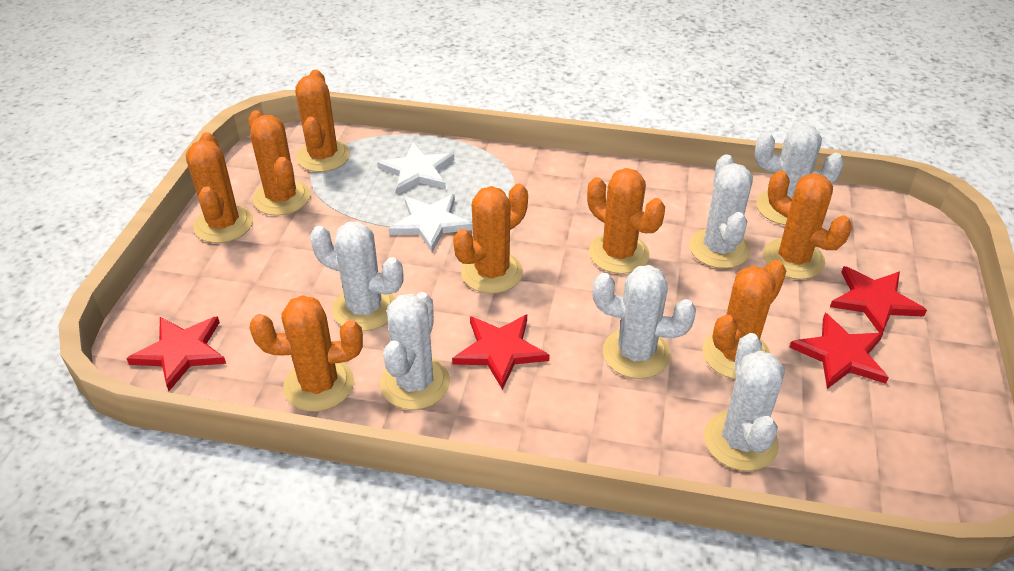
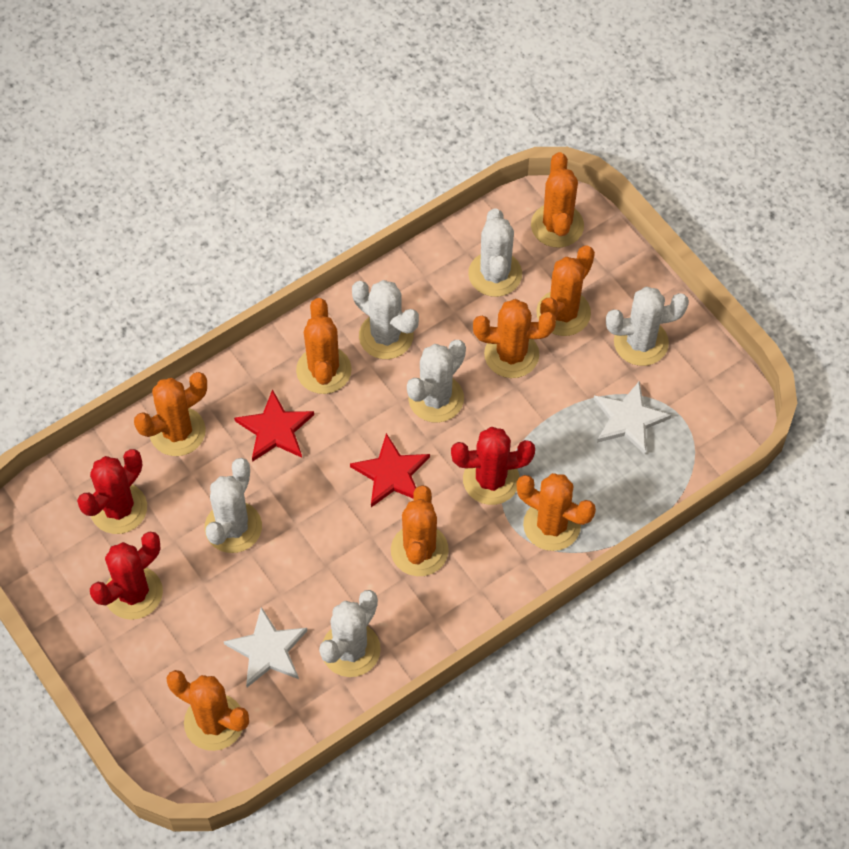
red cactus: none = 0 -> [77,449,147,534] [90,531,163,620] [451,427,535,505] = 3
red star: [126,316,226,391] [452,315,550,390] [789,313,889,389] [830,266,927,333] = 4 -> [234,389,314,462] [350,433,430,507] = 2

